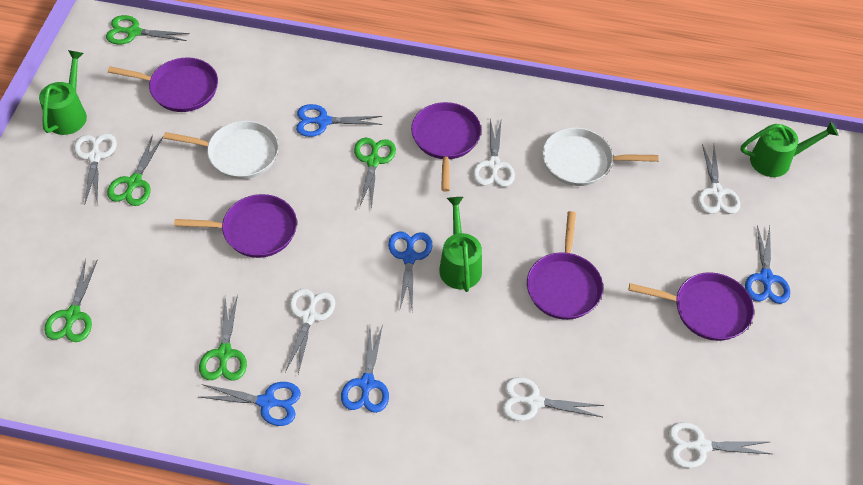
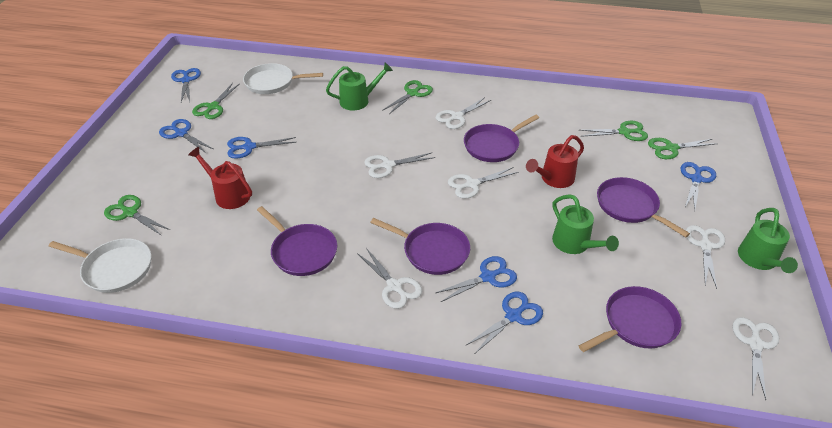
blue scissors: [200,382,301,426] [296,104,382,137] [341,324,389,413] [388,231,432,309] [745,225,790,304] = 5 -> [159,119,213,153] [171,68,201,102] [227,137,297,159] [436,256,517,302] [466,291,543,353] [681,162,716,209] = 6
red watering can: none = 0 -> [188,147,252,209] [526,135,584,188] = 2

